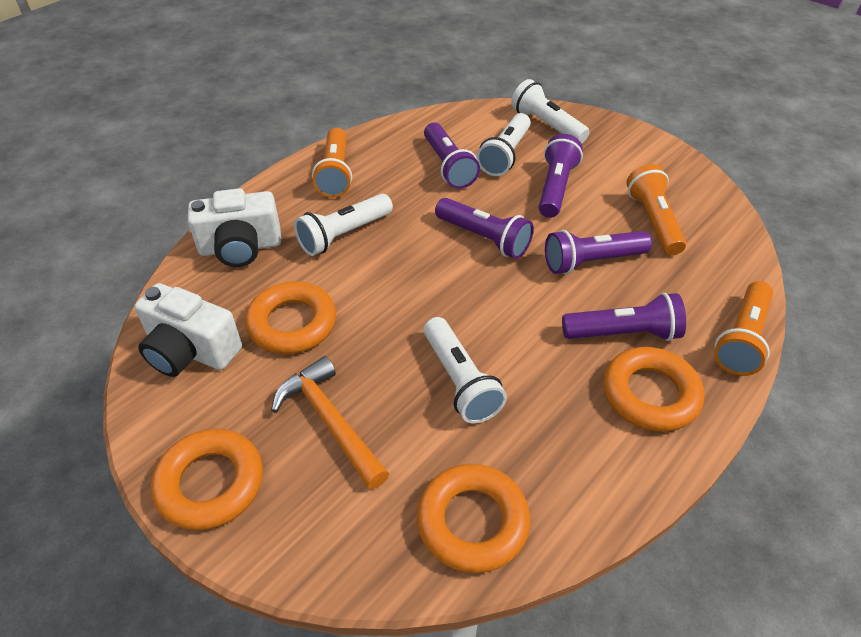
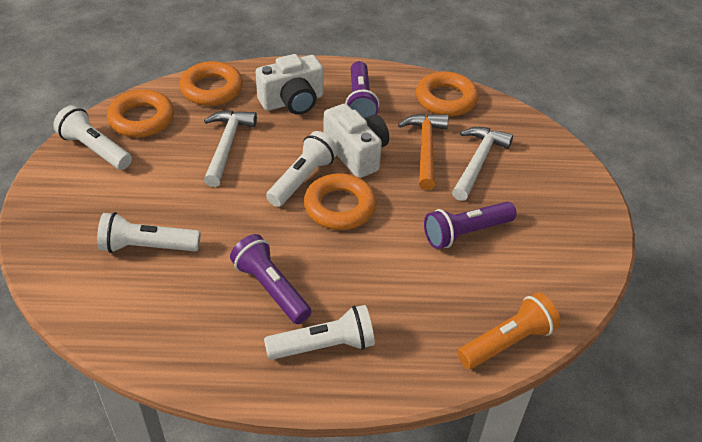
orange flashlight: [312,128,352,198] [626,164,686,255] [714,281,773,376] = 3 -> [457,293,561,369] = 1
purple flashlight: [424,122,480,189] [435,198,534,259] [539,134,583,218] [545,230,652,274] [562,293,686,341] = 5 -> [230,234,312,324] [345,61,379,118] [424,202,517,249] = 3
white hammer: none = 0 -> [204,110,257,187] [452,127,513,201] = 2

